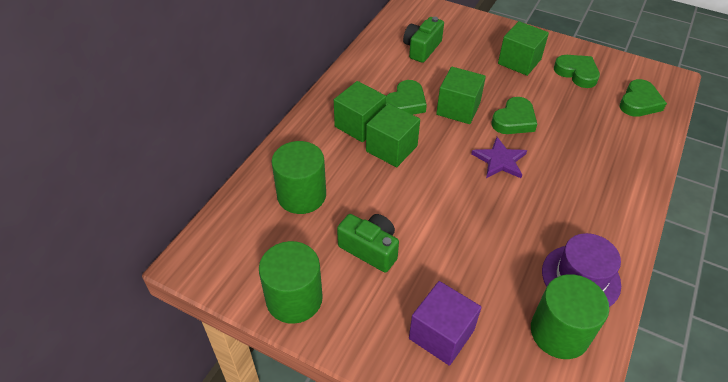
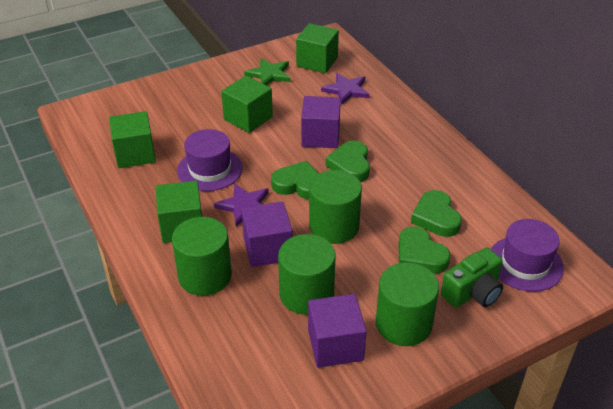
green camera: [337,214,399,273] [403,17,444,63] = 2 -> [441,247,503,308] = 1
green cylinder: [259,241,323,324] [272,141,326,214] [531,274,609,359] = 3 -> [172,217,232,296] [278,234,336,315] [309,170,362,244] [376,262,439,346] = 4
green star: none = 0 -> [244,58,291,86] = 1
purple cube: [409,281,482,366] = 1 -> [241,202,293,267] [301,96,341,148] [308,294,367,368] = 3
purple hat: [542,233,621,307] = 1 -> [177,129,243,191] [491,219,564,292] = 2
purple star: [471,137,527,178] = 1 -> [214,184,269,227] [321,73,370,105] = 2

